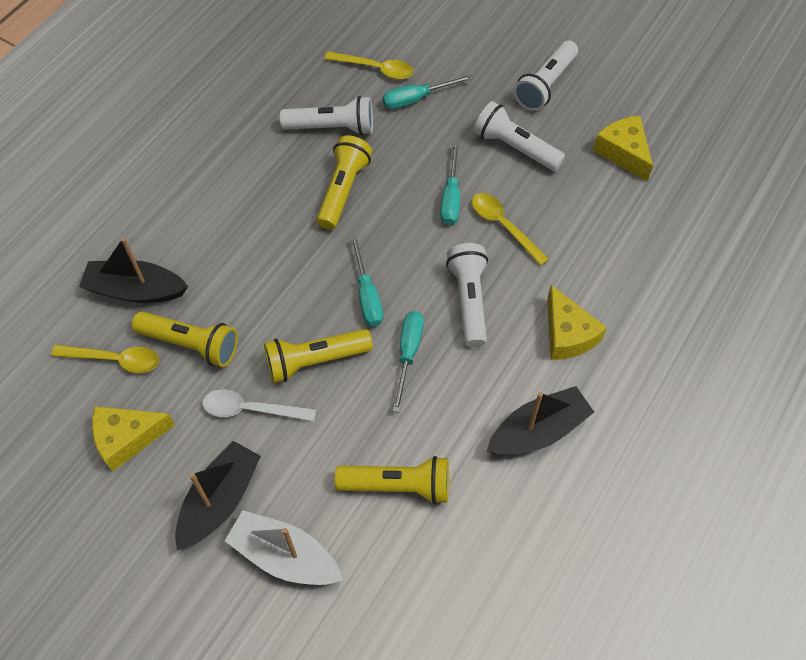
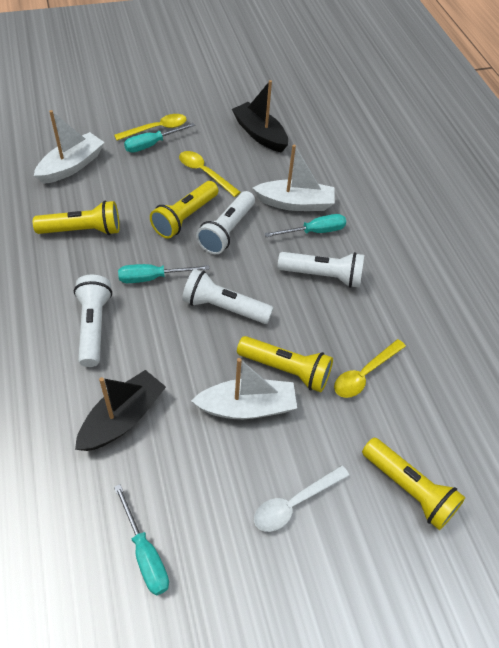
black boat: [79,237,188,303] [175,441,261,550] [487,386,594,455] = 3 -> [75,370,166,451] [232,80,288,153] = 2
white boat: [225,510,343,585] = 1 -> [34,110,105,184] [191,358,297,419] [253,145,335,211] = 3
yellow cheese: [92,406,175,472] [547,285,607,360] [593,116,653,182] = 3 -> none = 0

